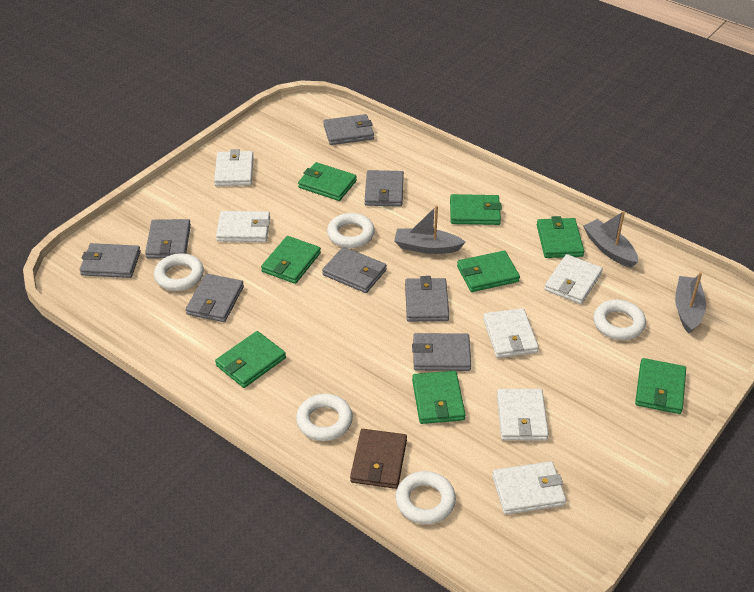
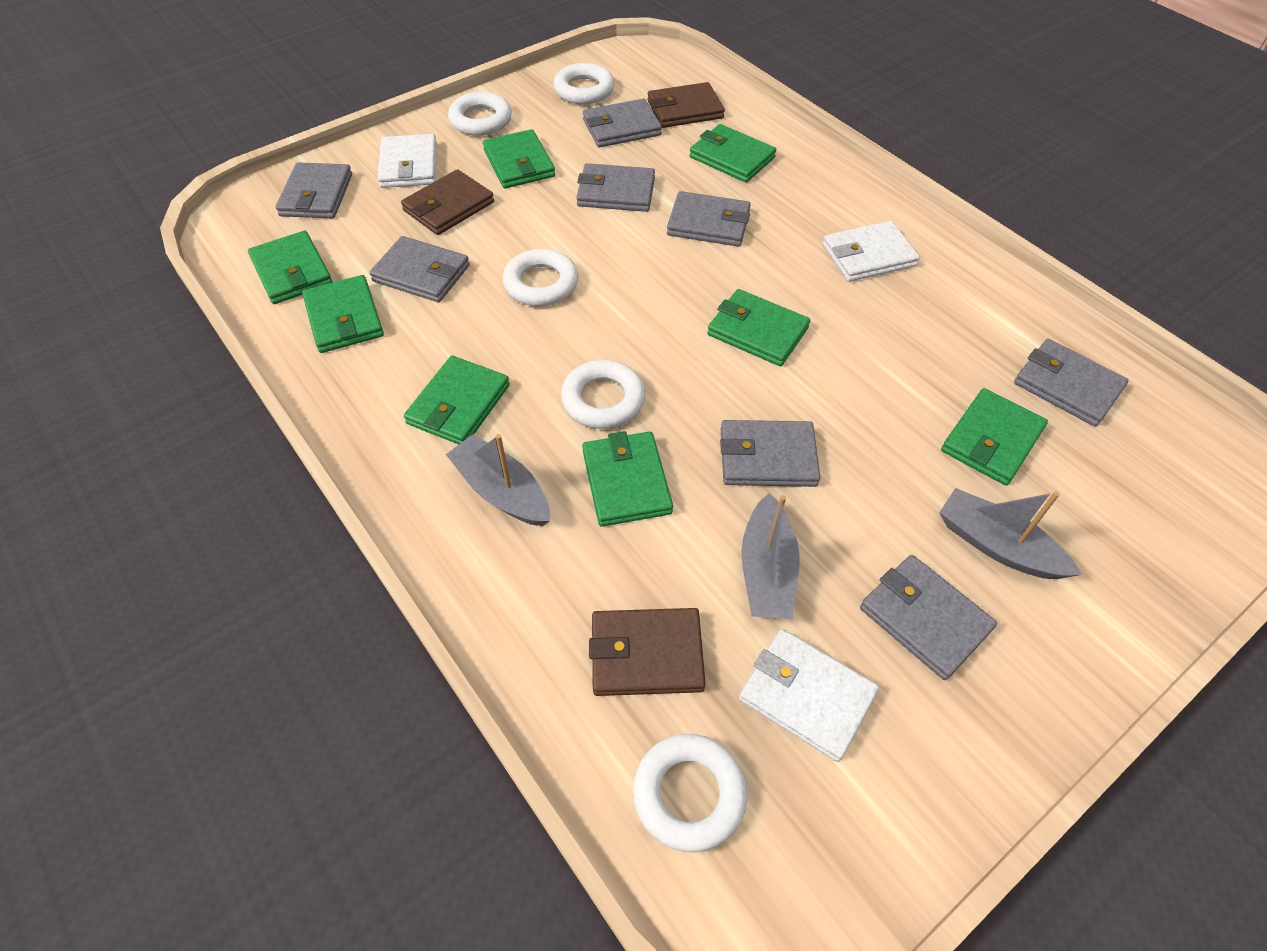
brown wallet: [350,429,407,489] = 1 -> [401,169,494,235] [589,608,706,696] [648,82,725,128] = 3
white wallet: [214,149,254,186] [216,211,270,242] [483,308,539,358] [492,461,566,515] [497,389,549,440] [544,254,603,304] = 6 -> [378,134,437,188] [739,629,879,762] [822,221,920,282] = 3

